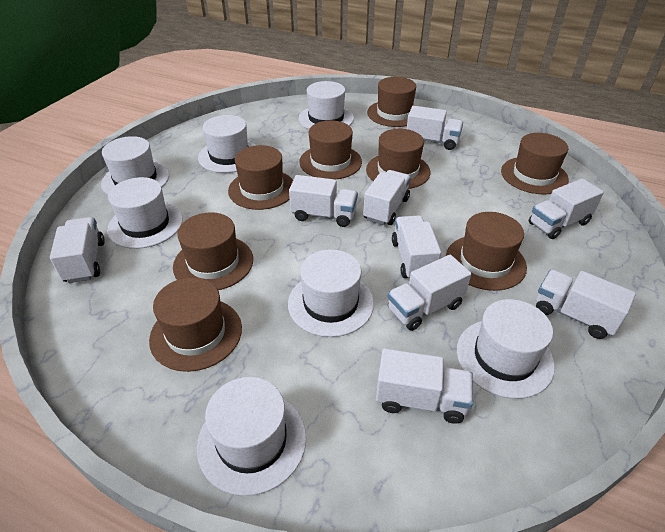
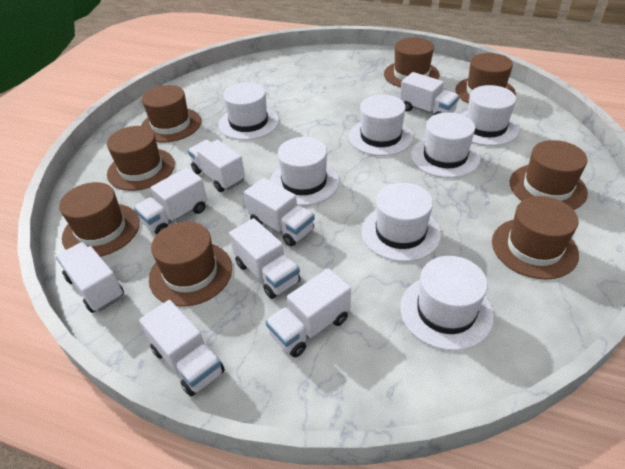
white truck: [50,217,105,283] [289,175,358,227] [363,170,411,225] [376,348,473,424] [387,255,471,331] [392,216,441,278] [407,106,463,150] [529,178,604,239] [536,270,636,339] = 9 -> [56,242,124,313] [134,167,207,235] [139,300,225,396] [188,140,245,192] [229,218,301,299] [244,178,315,247] [266,268,351,357] [400,72,459,115] = 8

